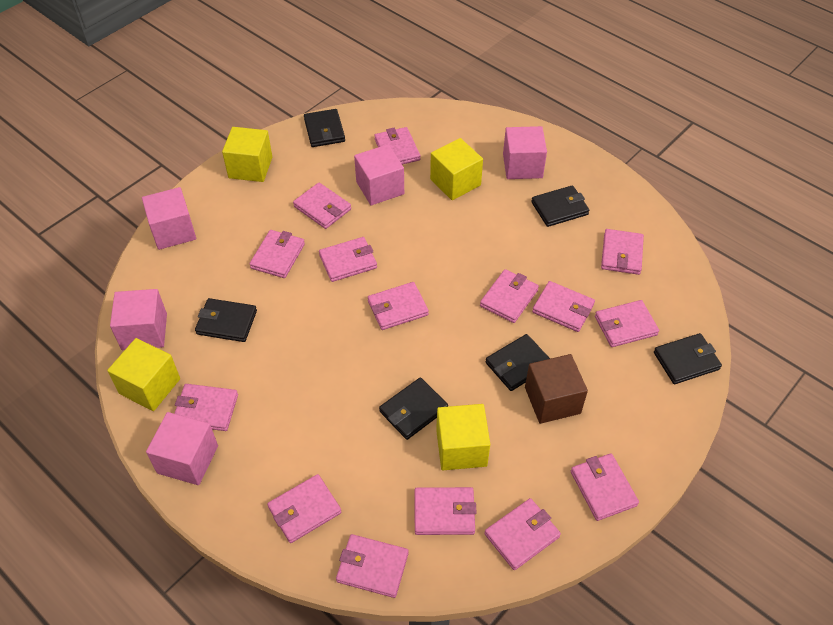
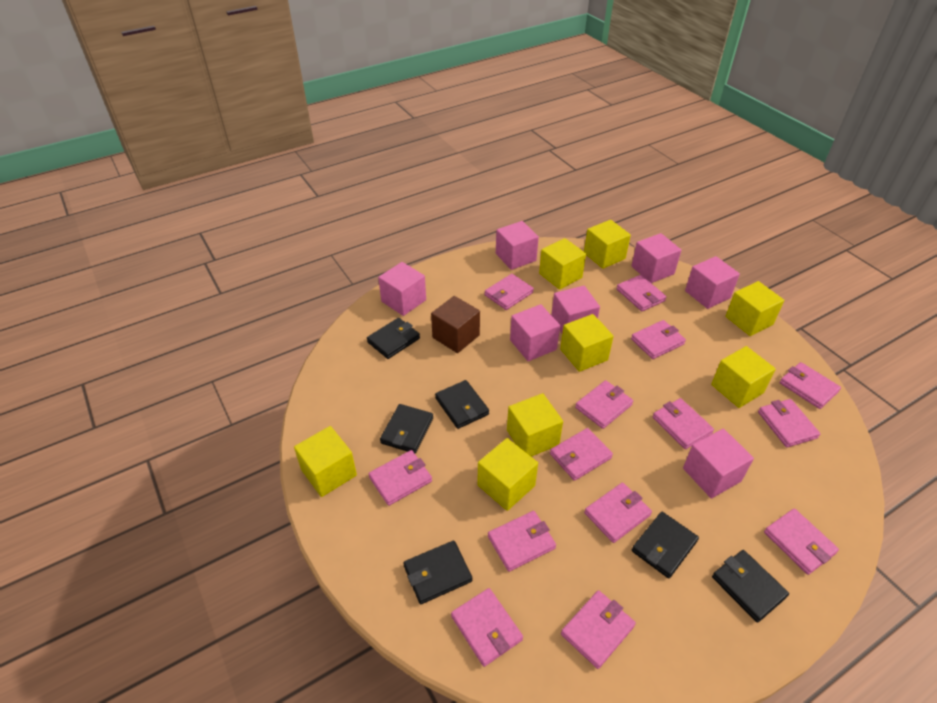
pink cube: [110,289,167,350] [142,187,196,250] [146,412,218,485] [354,144,404,205] [503,126,547,179] = 5 -> [378,262,426,316] [496,221,539,270] [510,304,560,361] [551,286,600,334] [631,233,681,283] [683,429,754,499] [685,256,740,309] = 7
pink wallet: [174,384,238,431] [249,230,305,278] [267,474,341,543] [293,183,351,229] [319,237,377,282] [336,534,409,598] [368,282,429,330] [374,127,421,165] [415,487,477,535] [480,269,539,323] [484,498,561,570] [532,281,595,332] [571,453,639,521] [595,300,659,347] [601,229,644,275] = 15 -> [369,450,432,506] [451,588,523,667] [485,274,534,310] [488,511,556,572] [550,428,613,481] [561,590,636,669] [575,380,633,429] [584,483,652,543] [616,275,667,311] [631,320,686,359] [652,398,714,449] [758,399,820,448] [764,508,839,575] [780,362,841,409] = 14
yellow cube: [107,338,180,411] [222,127,272,182] [430,138,483,200] [436,404,490,470] = 4 -> [294,426,357,497] [477,438,538,511] [507,393,563,457] [539,238,586,290] [560,314,614,372] [584,220,631,269] [711,346,776,408] [725,281,784,336] = 8

